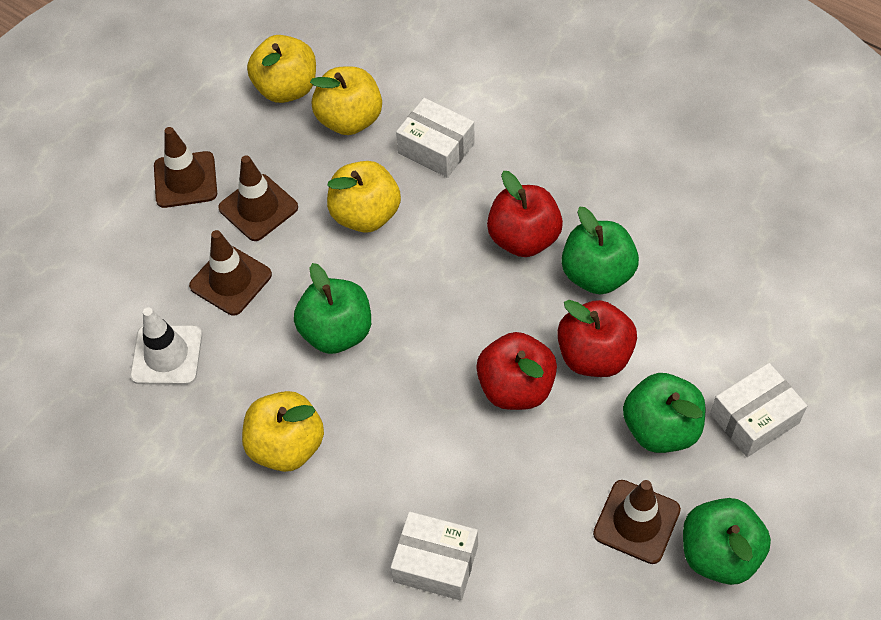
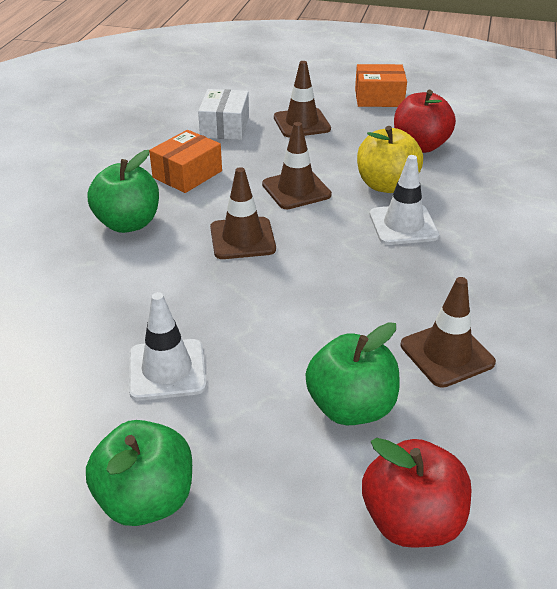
green apple: [294,263,371,354] [562,207,639,294] [623,373,705,453] [683,498,771,585] = 4 -> [86,420,192,526] [88,150,159,233] [306,322,400,425] = 3
orange box: none = 0 -> [149,130,222,193] [355,64,407,107] = 2
red apple: [476,332,557,410] [487,171,563,257] [557,300,637,377] = 3 -> [362,438,471,548] [394,90,456,153] = 2
white box: [391,511,478,601] [396,98,475,178] [710,363,807,457] = 3 -> [198,89,249,140] = 1
white traffic cone: [130,307,202,385] = 1 -> [129,292,206,401] [370,155,439,245] = 2
yellow apple: [242,391,324,472] [247,35,316,103] [310,66,382,135] [327,161,401,233] = 4 -> [357,126,423,193] = 1

